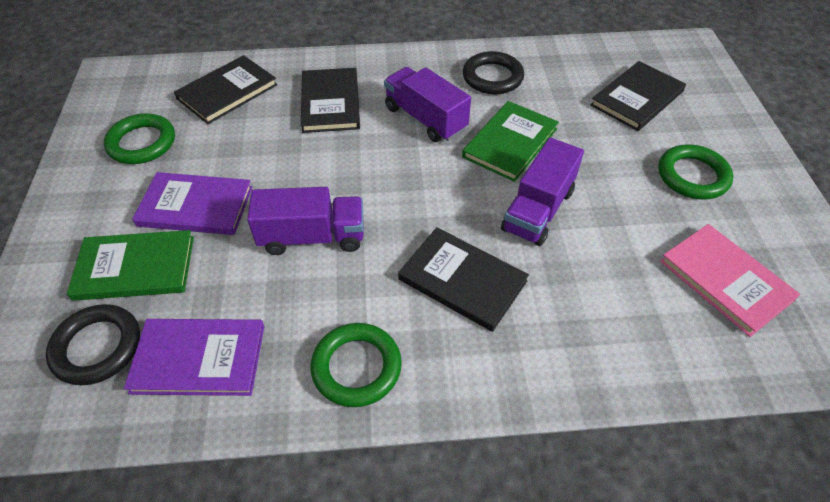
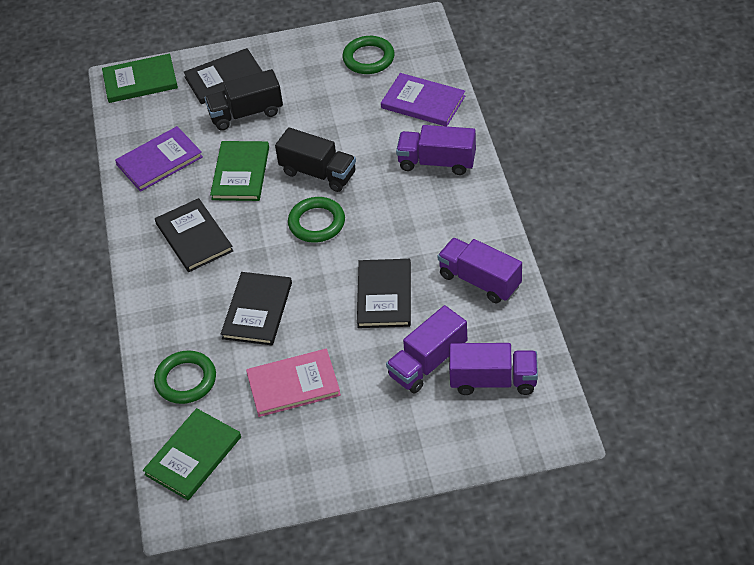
black ring: [46,304,140,385] [463,51,524,94] = 2 -> none = 0
black truck: none = 0 -> [205,69,283,131] [275,127,356,192] = 2
green book: [67,230,194,301] [462,101,559,182] = 2 -> [102,54,178,103] [143,408,241,500] [210,141,269,201] = 3
purple truck: [247,187,364,255] [384,67,471,142] [501,137,584,246] = 3 -> [386,305,467,394] [396,125,476,175] [438,238,522,303] [449,343,538,395] = 4

